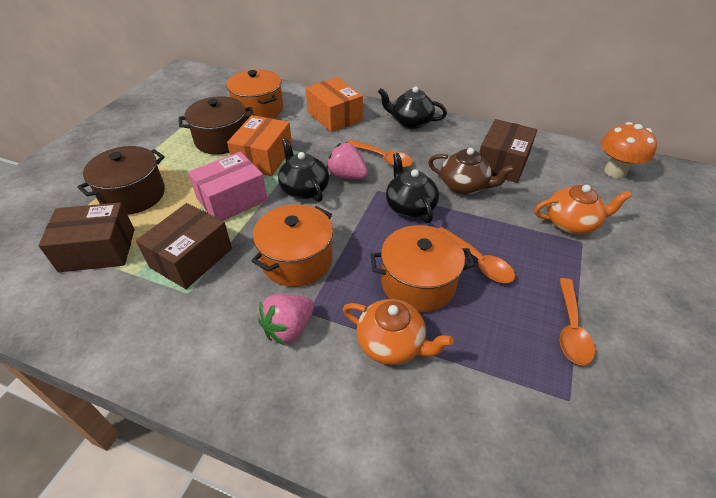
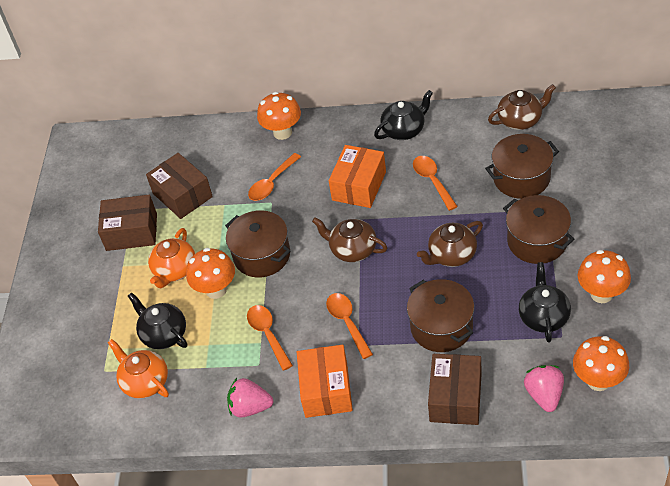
brown pot: [77,146,165,215] [179,96,254,155] = 2 -> [225,210,291,278] [407,279,474,352] [485,134,559,199] [503,195,574,264] = 4
brown teapot: [428,148,515,195] = 1 -> [312,217,387,262] [417,221,483,267] [488,84,556,130] = 3
orange mushroom: [601,122,657,179] = 1 -> [186,248,235,299] [257,92,301,140] [573,336,629,391] [578,250,631,303] = 4
orange pot: [226,69,283,118] [251,204,333,287] [370,225,475,312] = 3 -> none = 0
orange spoon: [347,140,413,168] [439,227,515,283] [559,278,595,365] = 3 -> [247,305,293,371] [248,153,301,201] [326,293,373,359] [413,156,458,211] = 4
pink box: [188,152,268,221] = 1 -> none = 0

